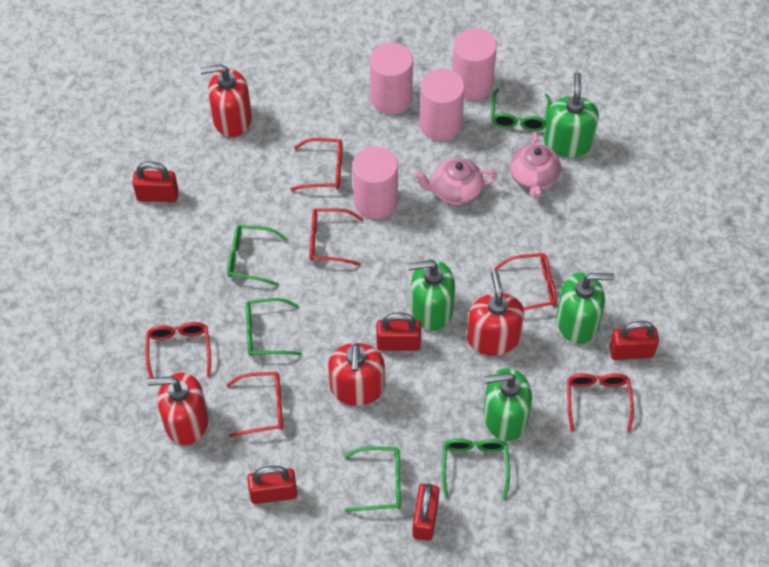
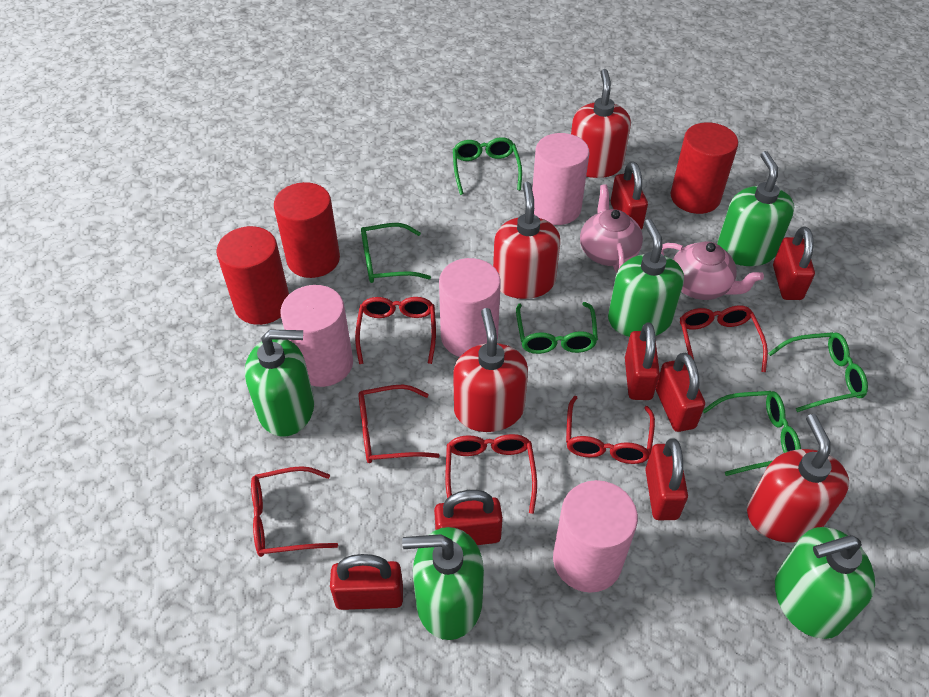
green soap dispenser: [408,260,455,331] [483,368,532,441] [544,72,599,157] [556,273,615,344] = 4 -> [245,329,314,437] [402,527,484,640] [608,219,684,337] [717,151,794,266] [775,527,875,639] = 5
red cylinder: none = 0 -> [216,226,289,325] [274,182,340,278] [671,122,738,214] = 3
red padlock: [132,161,179,202] [247,466,297,504] [376,313,421,351] [412,484,439,541] [609,321,659,360] = 5 -> [330,554,403,610] [434,490,503,545] [611,161,648,230] [625,322,660,400] [645,438,688,520] [656,353,705,432] [773,226,815,300] = 7

